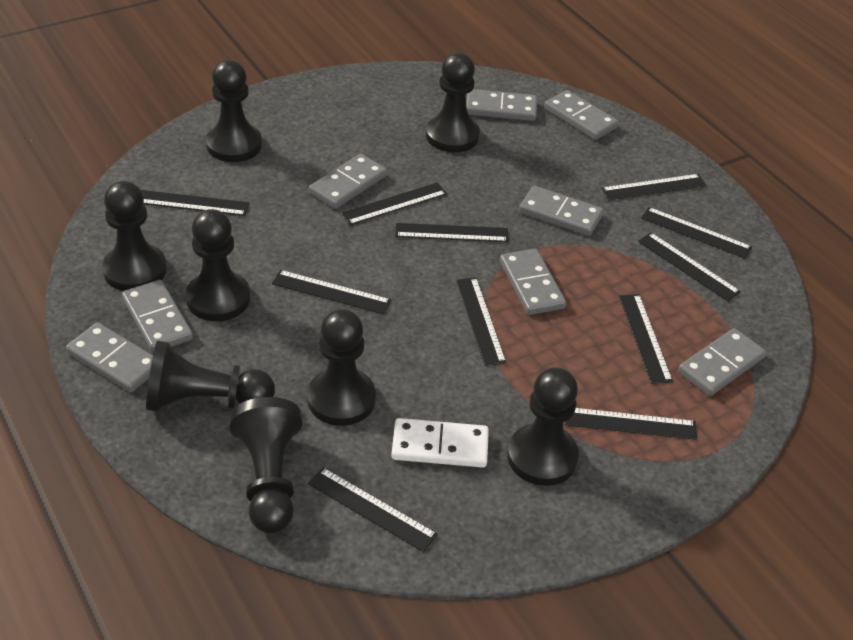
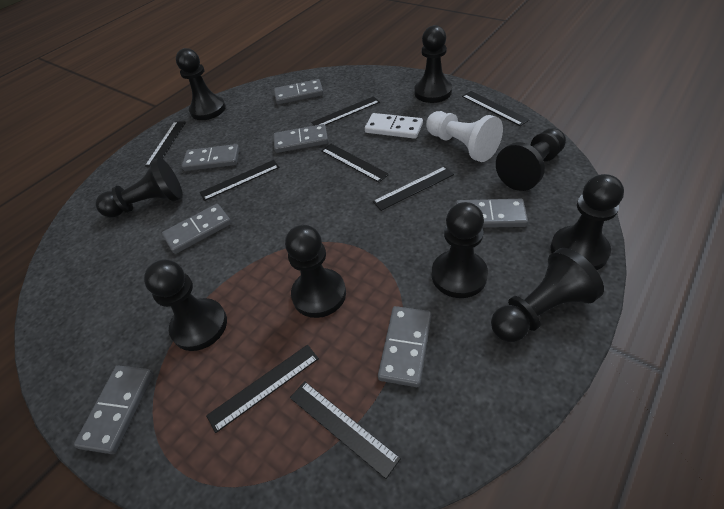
black pawn: [102,181,167,291] [146,340,275,411] [186,209,250,321] [206,60,262,162] [229,397,302,533] [307,309,376,426] [426,52,480,152] [507,367,579,486] = 8 -> [96,158,183,218] [144,260,227,351] [176,48,226,120] [285,225,346,318] [414,25,452,103] [432,202,488,298] [491,248,604,342] [496,128,566,191] [551,174,624,270] = 9
black ruler: [141,190,250,216] [272,270,391,314] [308,467,438,552] [341,182,447,225] [395,223,509,242] [456,278,506,366] [565,408,697,440] [601,174,706,201] [619,294,673,384] [638,232,741,301] [641,207,752,259] = 11 -> [145,121,186,167] [200,160,280,201] [206,345,319,433] [290,381,401,479] [311,96,380,126] [321,144,389,182] [373,166,454,211] [462,91,530,126] = 8
grey domino: [66,322,153,392] [122,280,193,352] [309,154,387,209] [466,89,537,121] [500,249,566,315] [519,186,604,236] [544,90,619,140] [678,328,766,396] = 8 -> [74,365,154,454] [162,204,231,254] [182,144,240,171] [274,79,323,104] [274,124,328,153] [378,306,431,387] [456,199,528,228] = 7
white pawn: none = 0 -> [426,111,503,162] = 1

